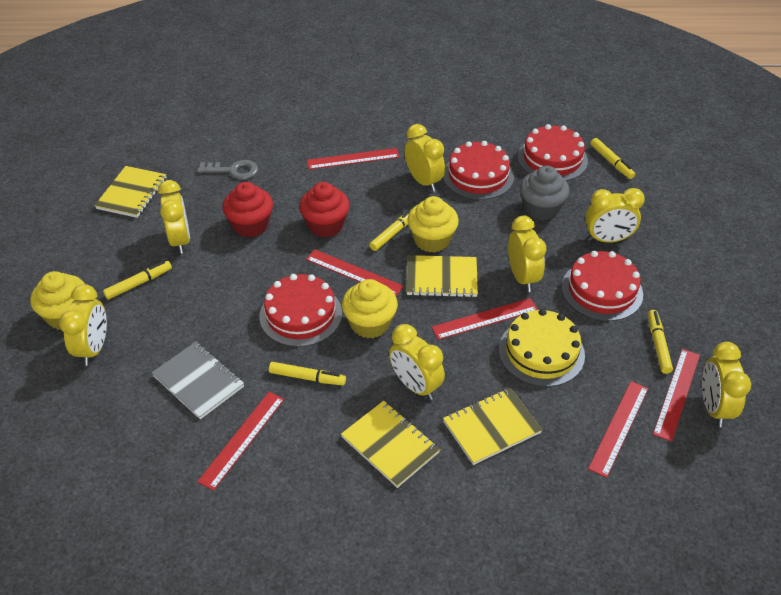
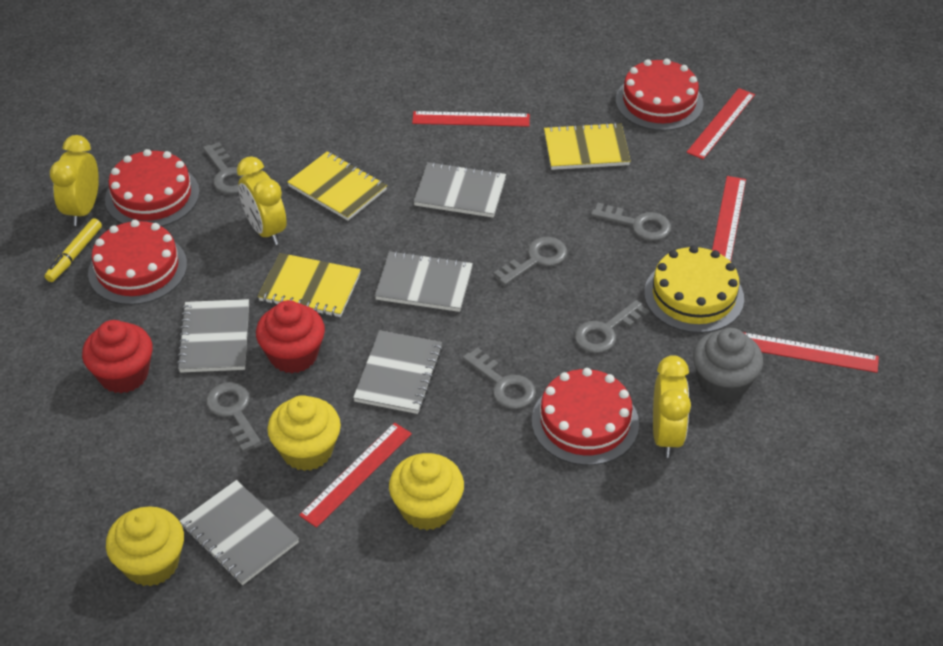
grey key: [197,160,258,180] = 1 -> [203,142,244,194] [206,382,262,452] [463,347,536,409] [494,237,567,285] [574,300,649,353] [591,203,671,241] = 6
grey notebook: [152,342,244,419] = 1 -> [176,299,249,373] [179,480,299,585] [353,330,443,414] [375,251,473,312] [414,162,506,218] = 5
red ruler: [197,392,284,491] [306,249,404,296] [307,148,400,170] [432,298,538,340] [588,381,648,478] [653,349,700,442] = 6 -> [299,423,412,528] [412,111,530,127] [686,88,755,159] [712,176,746,262] [743,332,879,373] = 5
yellow clock: [59,284,107,366] [158,180,190,254] [389,324,445,400] [405,124,445,192] [508,216,546,292] [585,188,645,243] [702,342,751,427] = 7 -> [50,135,99,226] [237,156,287,245] [653,355,691,458] = 3
yellow marker: [103,261,172,300] [269,362,346,385] [369,208,412,251] [591,138,635,179] [648,310,673,374] = 5 -> [45,218,102,282] = 1
yellow notebook: [94,166,166,218] [341,401,440,488] [407,255,478,298] [443,388,543,465] = 4 -> [258,253,361,317] [287,151,387,221] [544,122,631,170] = 3

